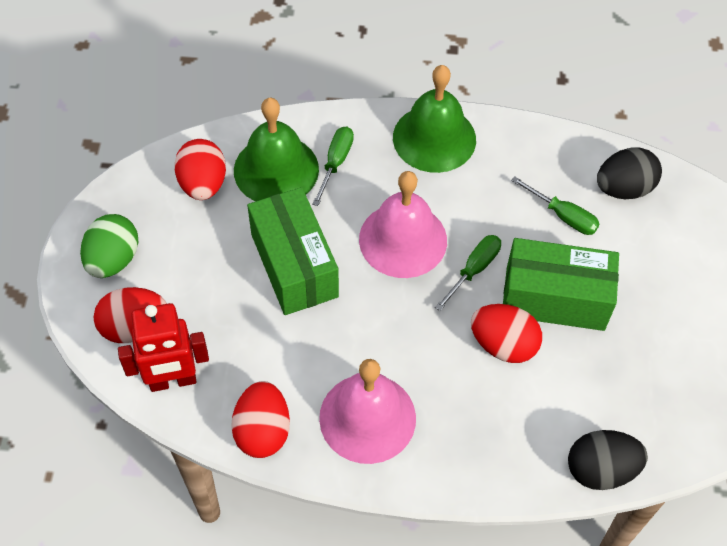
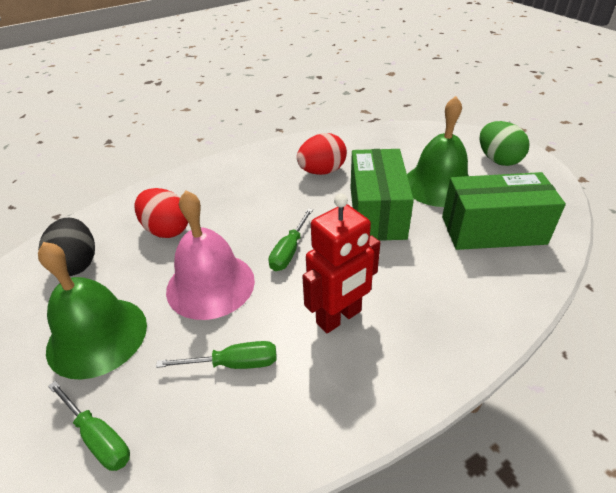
black egg: [568,430,648,490] [597,147,662,199] = 2 -> [38,218,95,276] = 1
pink bell: [319,359,416,464] [359,171,447,278] = 2 -> [166,190,255,320] = 1
red egg: [94,287,167,343] [174,139,226,200] [231,381,290,458] [471,304,542,363] = 4 -> [135,188,188,238] [297,133,347,175] = 2

